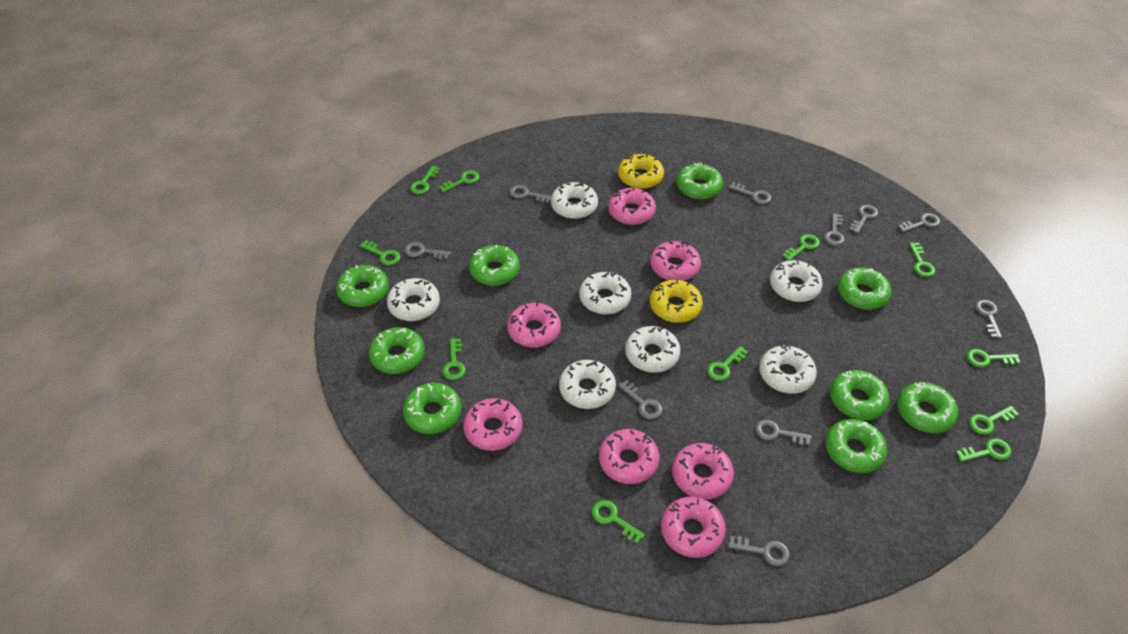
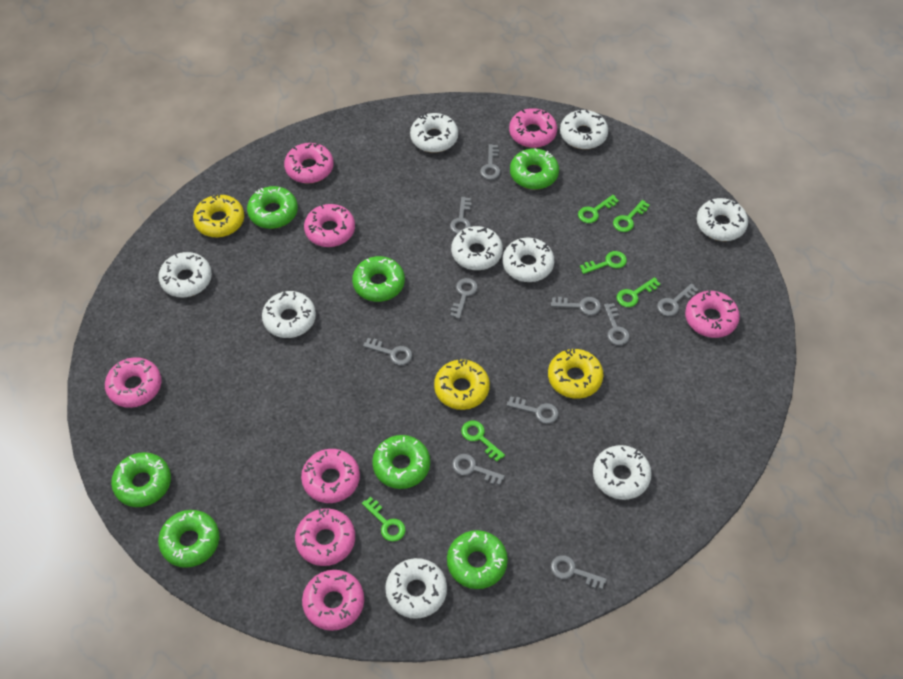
green donut: [336,265,389,307] [369,327,425,374] [403,383,462,434] [469,245,520,286] [676,163,723,199] [825,419,887,473] [830,370,890,420] [838,267,892,310] [897,382,958,433] = 9 -> [111,452,171,507] [158,510,219,568] [247,186,298,229] [352,256,405,302] [372,435,430,489] [447,530,508,589] [510,148,559,189] = 7
green key: [360,240,400,265] [410,166,440,194] [439,170,479,193] [442,338,465,380] [592,500,645,543] [707,346,748,381] [782,234,820,261] [909,242,935,277] [956,438,1012,462] [967,349,1020,367] [969,406,1018,435] = 11 -> [362,497,406,542] [461,421,505,462] [578,195,619,223] [580,251,627,274] [613,200,650,232] [616,277,660,307] = 6
pink donut: [463,398,522,451] [507,302,561,348] [599,429,659,484] [608,188,656,225] [650,241,701,281] [661,497,726,558] [672,443,734,499] = 7 -> [105,357,162,408] [284,143,334,184] [295,508,355,566] [301,449,360,503] [302,570,364,631] [304,204,355,247] [509,108,557,148] [685,291,740,338] = 8
white donut: [387,278,440,321] [551,182,598,219] [559,360,616,409] [579,272,631,314] [625,326,681,373] [759,345,817,394] [770,260,823,302] = 7 -> [158,252,212,297] [262,291,316,338] [385,558,447,619] [410,113,458,153] [451,226,503,270] [503,238,554,282] [560,109,608,149] [593,445,652,500] [697,198,748,241] = 9
yellow donut: [618,154,664,189] [650,280,703,323] = 2 -> [193,194,244,237] [434,359,490,410] [548,349,603,399] = 3

